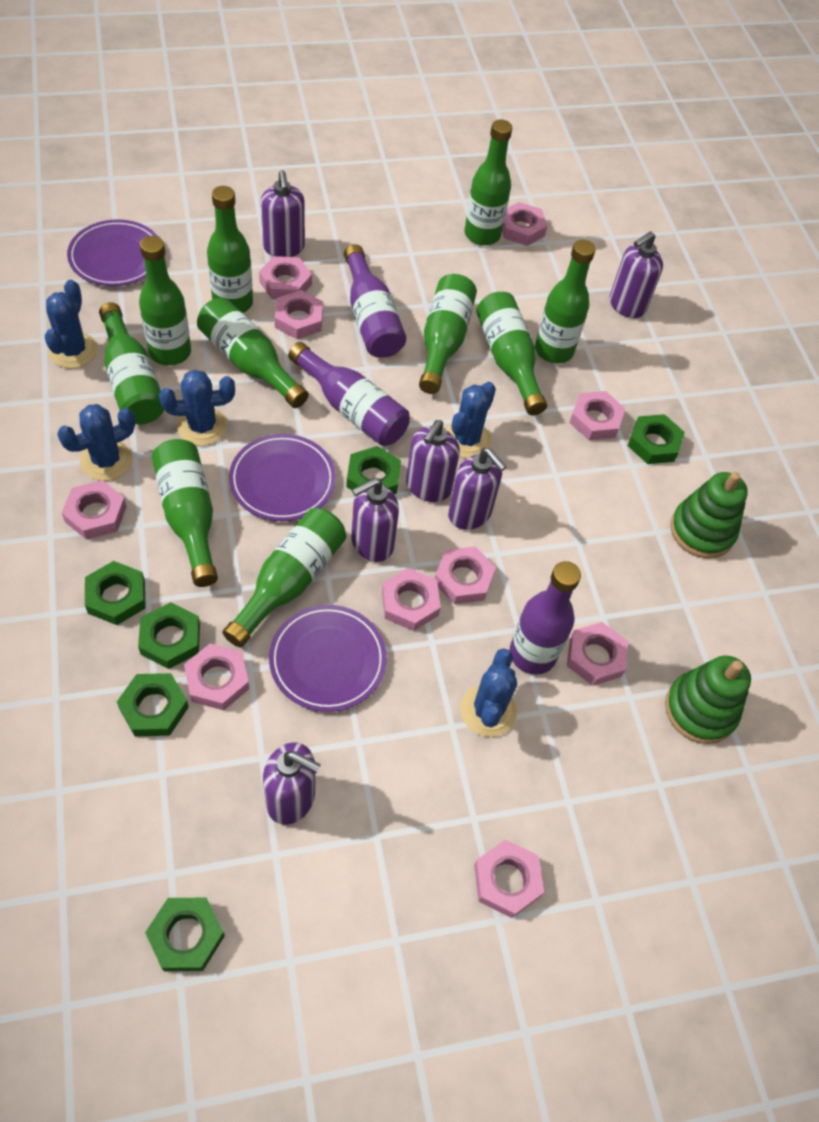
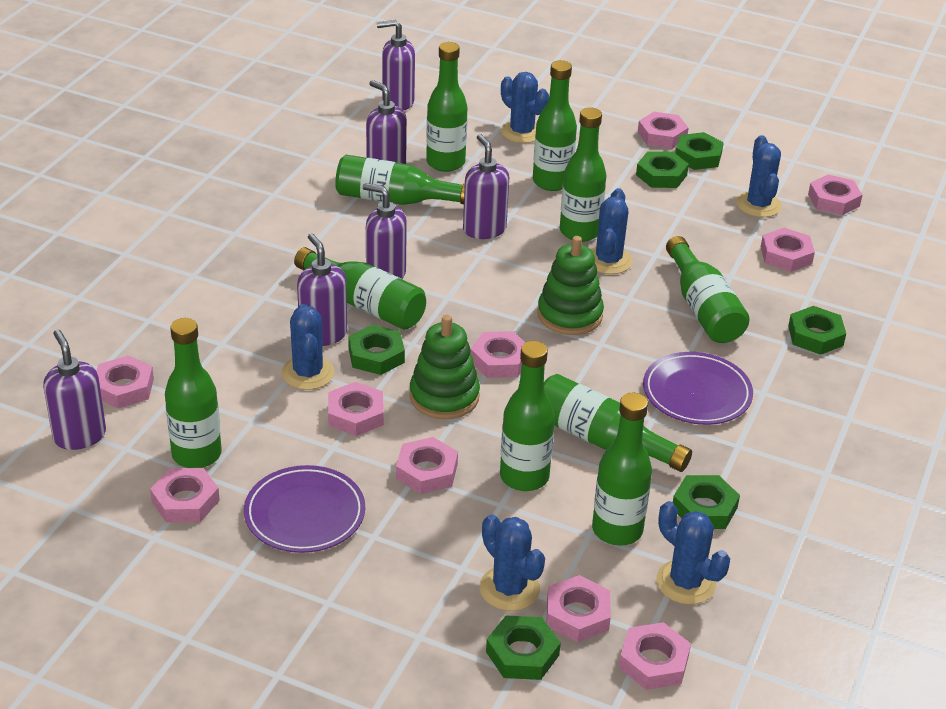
blue cactus: [45,280,98,368] [57,404,135,481] [159,370,235,446] [446,382,496,458] [460,648,517,737] = 5 -> [282,304,334,390] [479,515,545,611] [501,72,549,143] [591,188,633,274] [656,501,730,605] [736,135,782,217] = 6
purple bottle: [288,342,410,446] [344,244,406,358] [510,561,581,675] = 3 -> none = 0
purple plate: [67,219,158,286] [229,434,336,521] [269,605,387,712] = 3 -> [244,465,365,553] [643,352,753,425] = 2

